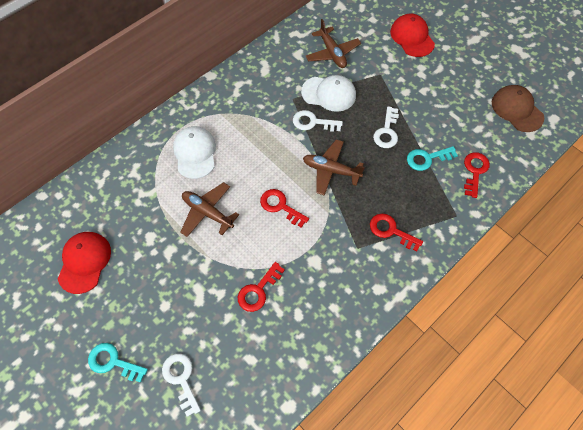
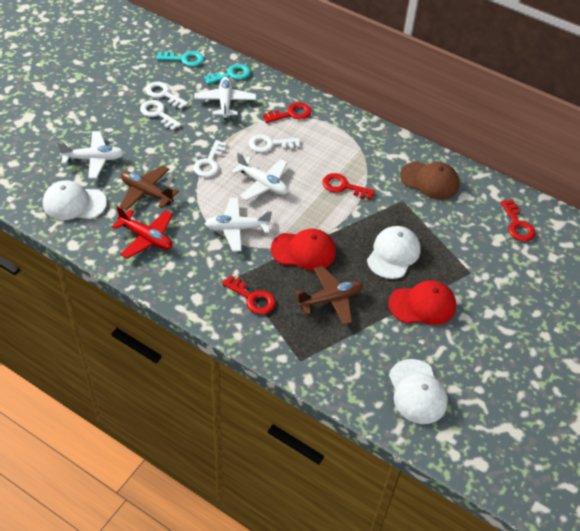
brown plane: [180,182,239,237] [303,139,365,196] [305,19,361,68] = 3 -> [120,165,179,210] [295,266,363,325] = 2
red plane: none = 0 -> [112,206,173,259] = 1
white cap: [173,126,216,179] [301,75,356,112] = 2 -> [43,180,107,220] [367,226,420,279] [389,359,448,424] = 3
white key: [162,354,201,417] [293,110,343,132] [373,107,399,148] = 3 -> [140,100,182,131] [146,82,189,109] [194,140,227,177] [249,135,300,153] = 4
white plane: none = 0 -> [58,131,124,179] [194,77,256,119] [205,198,272,252] [231,152,288,201] = 4

